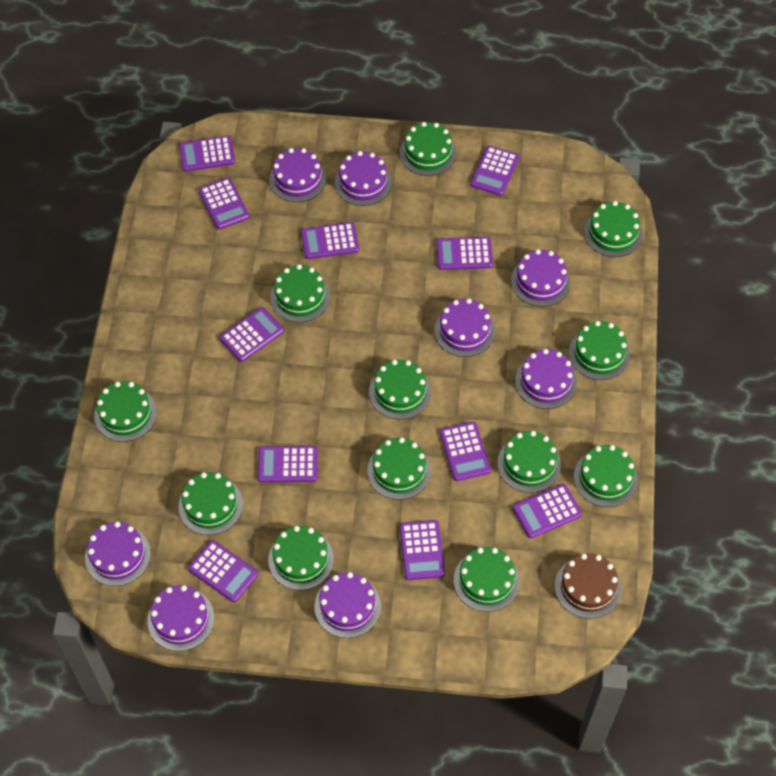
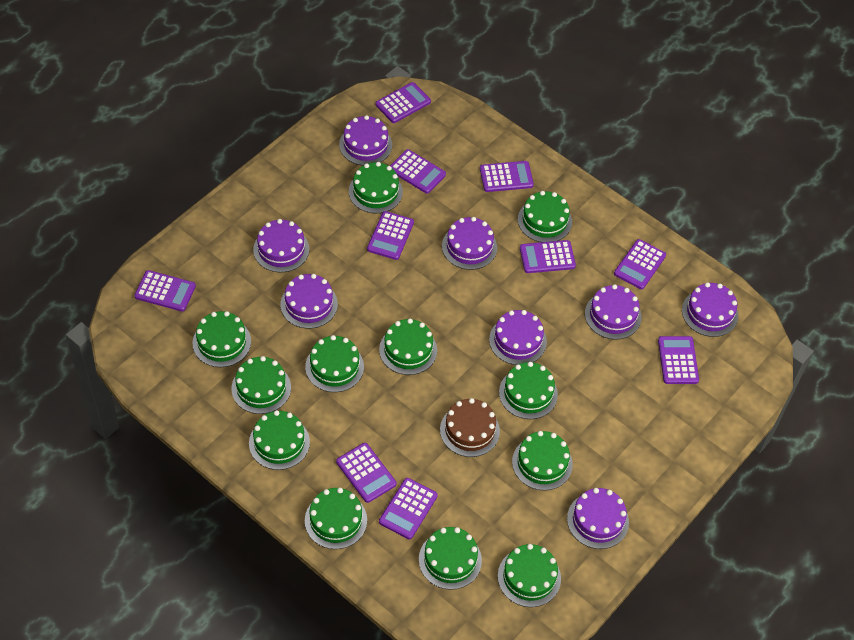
purple calculator: [179,136,235,172] [188,540,258,602] [199,178,249,230] [220,307,284,362] [258,446,318,482] [301,222,359,259] [400,520,445,580] [436,237,493,270] [440,422,491,481] [471,146,519,196] [513,484,582,538] = 11 -> [134,270,196,311] [336,443,396,503] [367,211,414,260] [376,82,431,123] [379,478,438,539] [390,149,446,194] [480,161,534,192] [520,240,576,273] [614,239,666,289] [658,336,699,384] = 10

